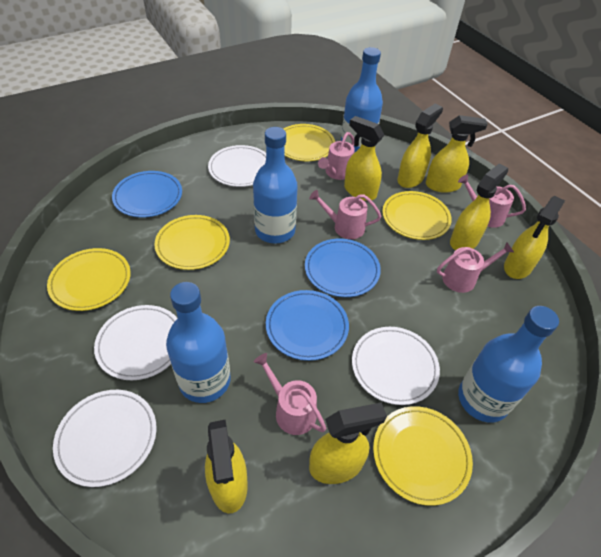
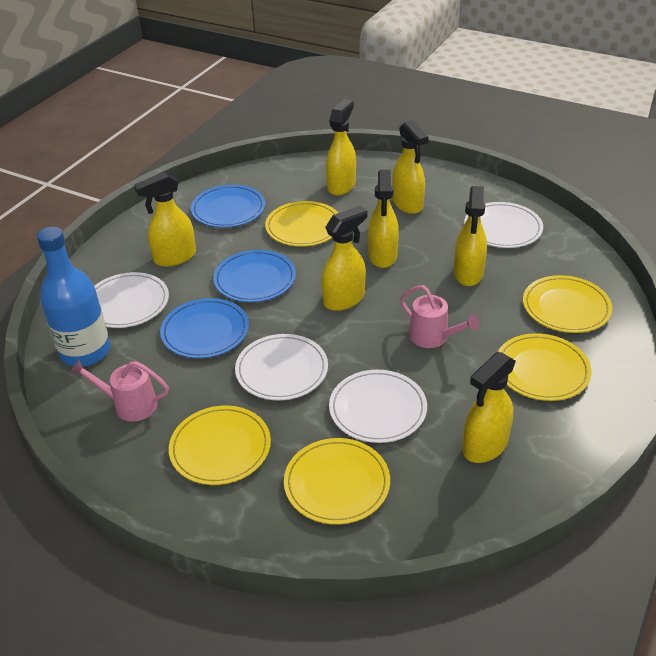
blue bottle: [166,282,231,403] [253,127,298,244] [341,47,383,153] [458,306,559,423] = 4 -> [37,227,110,367] = 1
pink watering can: [254,353,326,435] [309,190,381,239] [318,132,355,180] [437,242,514,293] [458,174,526,228] = 5 -> [70,360,169,421] [400,285,480,348] = 2

